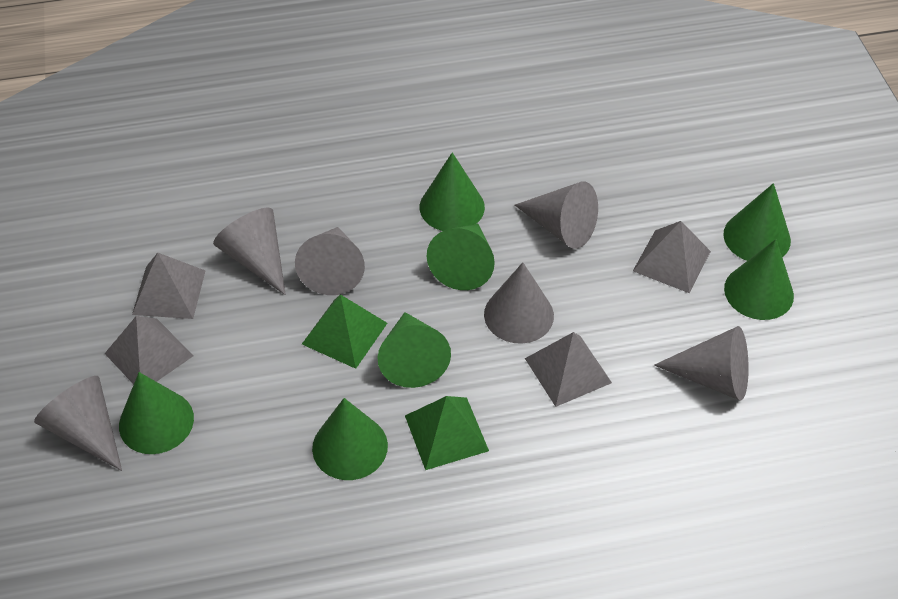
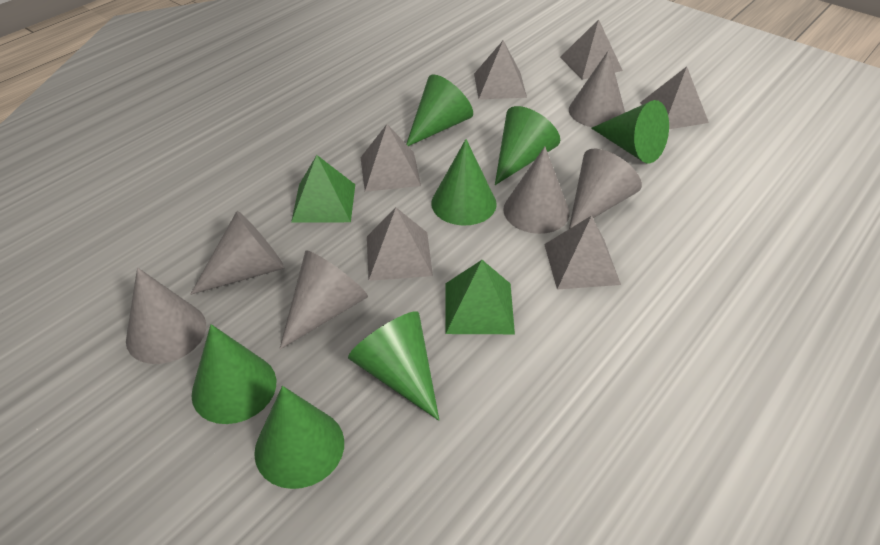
grey pyramid: [104,316,194,384] [132,253,206,319] [525,332,612,407] [633,221,711,293] = 4 -> [361,124,421,192] [367,208,433,281] [474,41,527,99] [544,216,621,290] [560,19,623,80] [640,67,709,129] = 6

